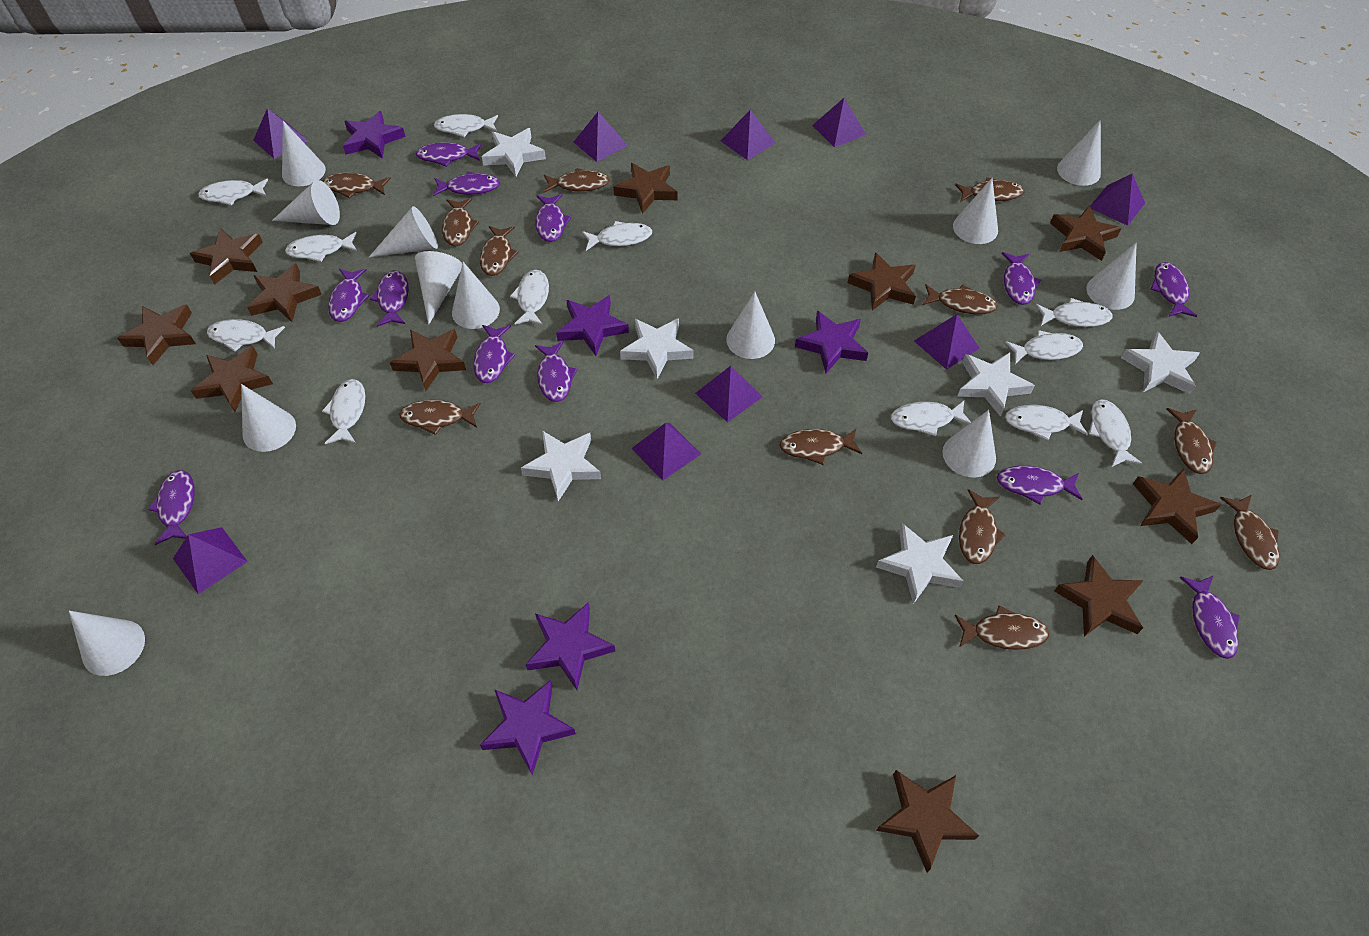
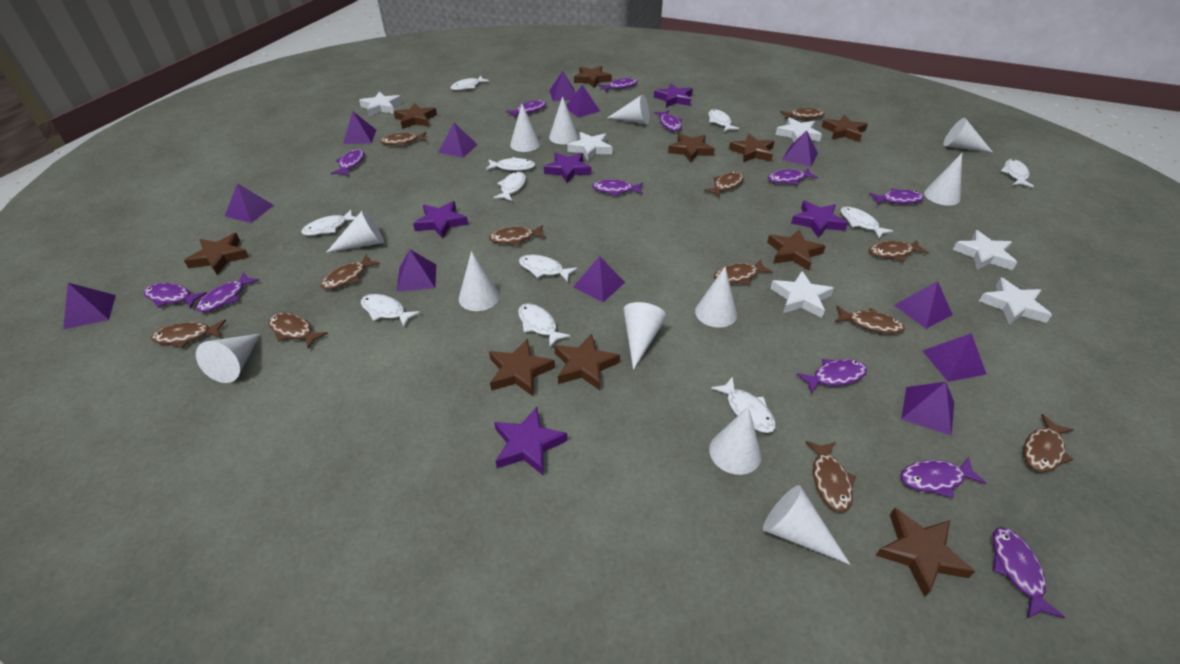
brown star: [117,305,196,365] [190,228,263,284] [191,346,273,412] [247,263,322,322] [390,329,466,391] [613,163,678,214] [848,252,916,310] [876,770,979,873] [1050,206,1122,261] [1054,555,1144,637] [1133,468,1221,544] = 11 -> [184,233,249,275] [393,103,437,129] [489,339,555,396] [554,334,620,390] [574,66,612,88] [668,133,715,163] [729,134,774,163] [767,229,826,271] [822,115,868,142] [875,508,975,598] = 10
purple pyramid: [173,527,248,594] [253,108,308,159] [574,112,628,162] [631,423,701,481] [695,366,763,423] [721,110,775,160] [812,98,866,147] [914,314,980,370] [1090,174,1145,226] = 9 -> [63,283,116,329] [225,183,274,223] [343,112,376,144] [397,249,436,292] [439,123,478,158] [549,71,575,101] [566,85,600,117] [573,256,625,302] [782,131,818,167] [894,281,953,329] [901,382,954,436] [923,333,986,382] = 12
white fish: [198,178,268,206] [207,319,285,352] [285,232,357,262] [322,379,365,444] [434,114,498,137] [510,270,549,325] [582,221,652,251] [891,401,971,436] [1005,330,1083,364] [1005,405,1088,441] [1036,298,1113,327] [1089,399,1143,467] = 12 -> [301,210,356,236] [361,294,420,327] [451,76,489,90] [486,157,535,171] [493,172,526,201] [518,303,570,347] [519,255,578,282] [708,109,739,132] [711,377,776,433] [841,206,893,238] [1001,159,1034,187] = 11

